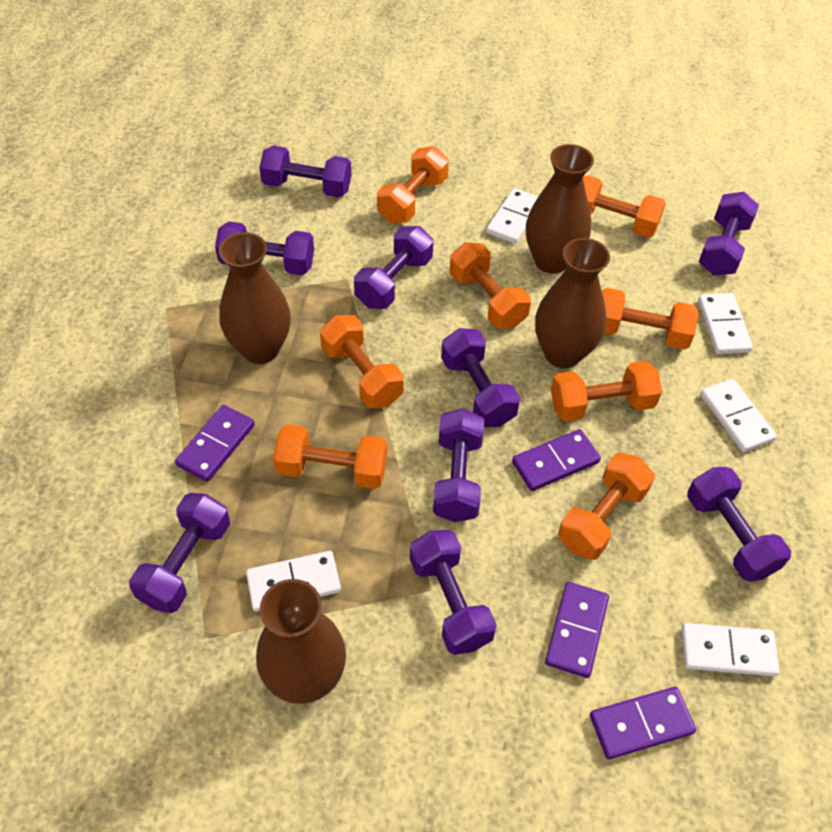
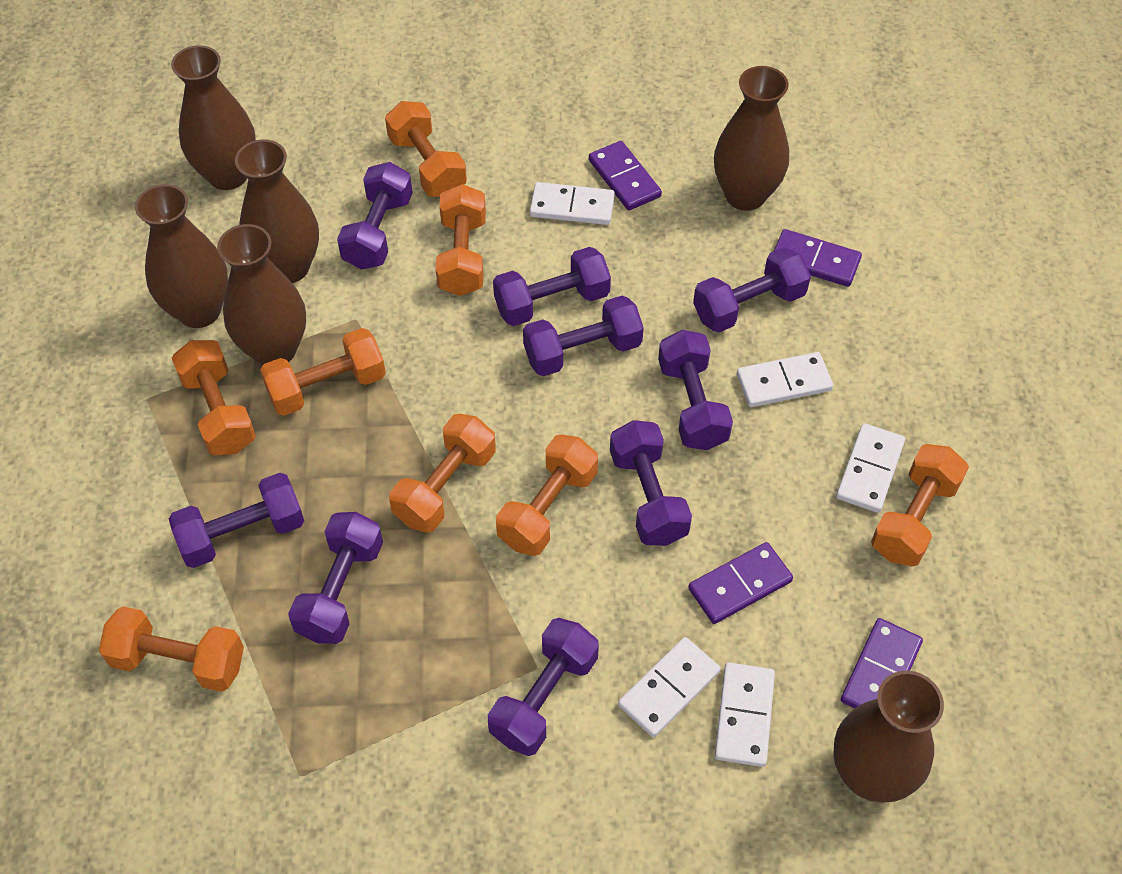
brown vase: [219,232,291,364] [256,579,346,704] [526,144,594,274] [535,238,610,368] = 4 -> [135,184,228,328] [171,45,256,190] [217,224,306,365] [235,139,319,283] [714,66,789,211] [833,671,944,802] = 6

